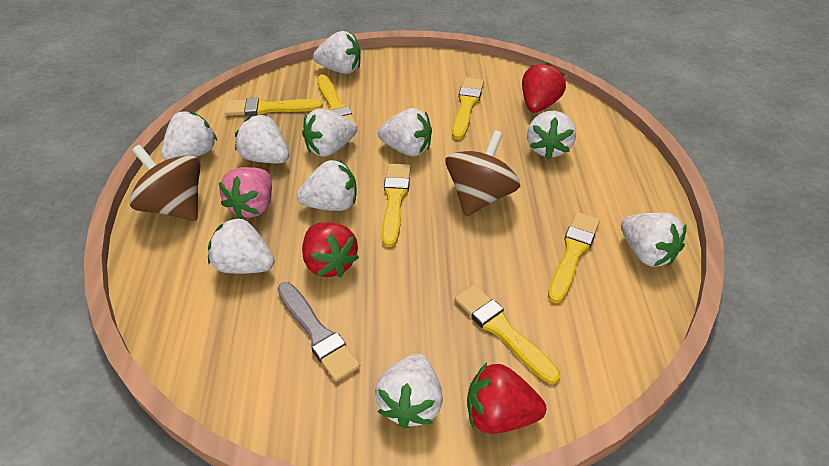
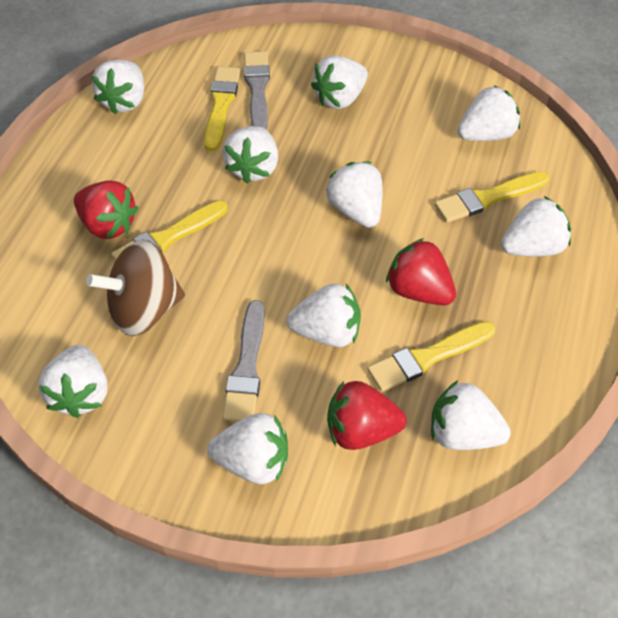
brown spinning top: [129,145,200,221] [446,130,520,217] = 2 -> [86,240,185,336] = 1
grey brush: [277,282,360,382] = 1 -> [222,300,265,422] [244,51,270,129] = 2
pink strawberry: [219,167,272,219] = 1 -> none = 0
yellow brush: [225,98,323,116] [317,75,358,128] [382,163,411,247] [452,77,484,140] [455,284,560,384] [548,212,600,303] = 6 -> [111,201,228,261] [204,67,241,151] [367,321,495,392] [435,172,549,223] = 4

